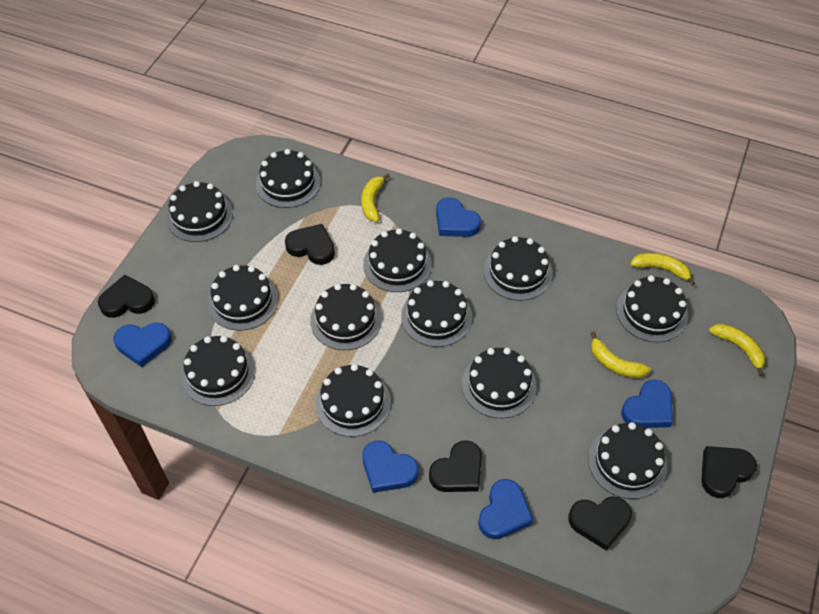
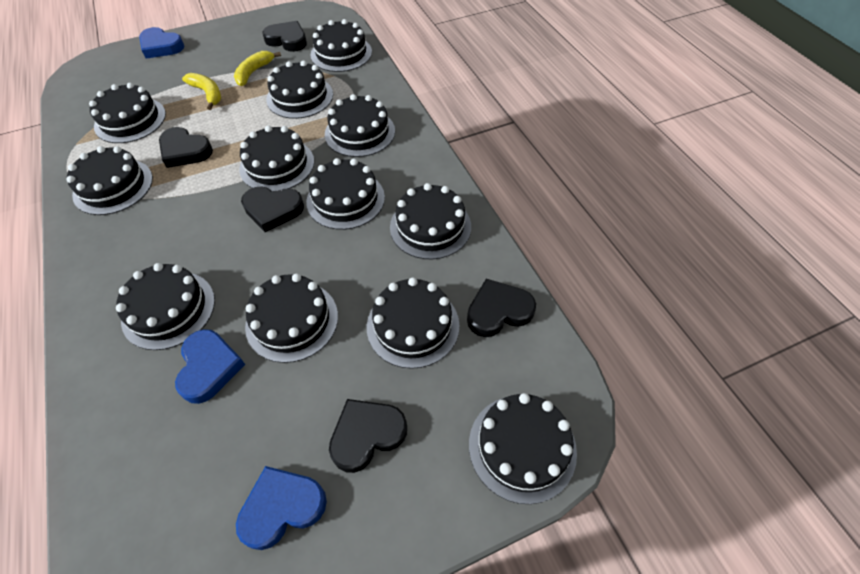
blue heart: [113,323,172,367] [362,441,418,493] [436,197,481,237] [478,479,533,539] [621,380,673,428] = 5 -> [139,27,184,59] [175,329,245,404] [236,466,327,550] = 3
yellow banana: [361,174,390,222] [591,332,651,378] [630,253,696,286] [709,324,765,376] = 4 -> [182,73,221,110] [234,51,281,86] = 2

